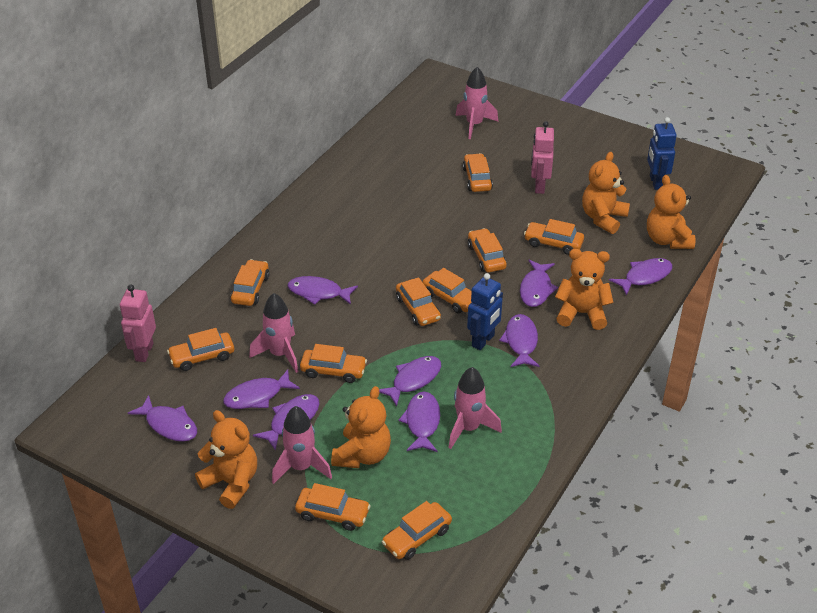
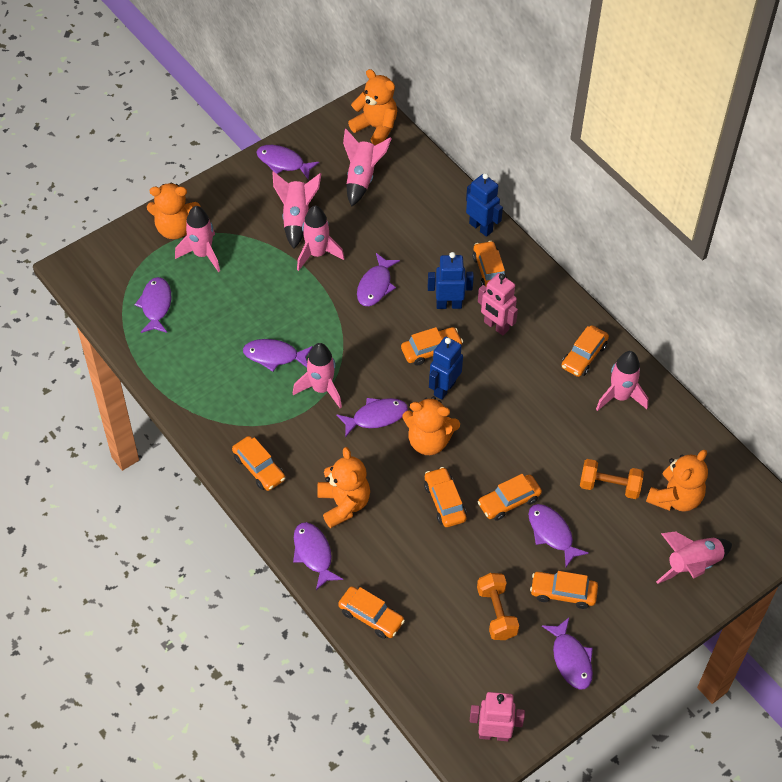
blue robot: [467,273,503,350] [647,117,677,190] = 2 -> [428,252,474,309] [429,337,463,400] [466,173,503,237] = 3
orange car: [167,328,234,371] [231,259,269,306] [295,483,371,531] [300,344,367,383] [382,501,452,560] [396,277,441,326] [423,268,472,313] [463,153,493,192] [468,228,507,273] [524,219,584,255] = 10 -> [232,436,285,491] [338,586,405,639] [401,327,463,366] [424,467,467,527] [473,241,508,287] [477,474,542,521] [530,571,598,609] [561,325,609,377] = 8
orange dumbbell: none = 0 -> [477,573,519,640] [580,459,644,499] = 2
pink rocket: [249,293,298,373] [272,406,332,484] [449,367,502,449] [455,67,498,139] = 4 -> [175,206,220,272] [272,171,321,249] [293,343,342,408] [297,205,345,271] [343,129,392,207] [596,351,648,411] [656,531,732,584] = 7
purple fish: [128,395,197,442] [223,369,300,409] [253,394,319,451] [288,276,358,305] [379,356,441,406] [398,391,440,452] [499,314,539,367] [520,260,558,307] [609,258,672,296] = 9 -> [135,277,171,333] [243,339,313,372] [256,145,319,179] [293,522,343,590] [336,398,408,437] [357,253,400,306] [528,504,589,567] [542,618,593,689] = 8

